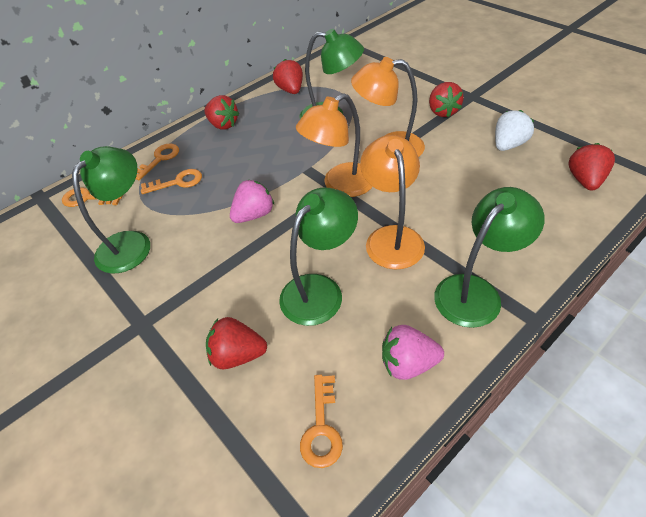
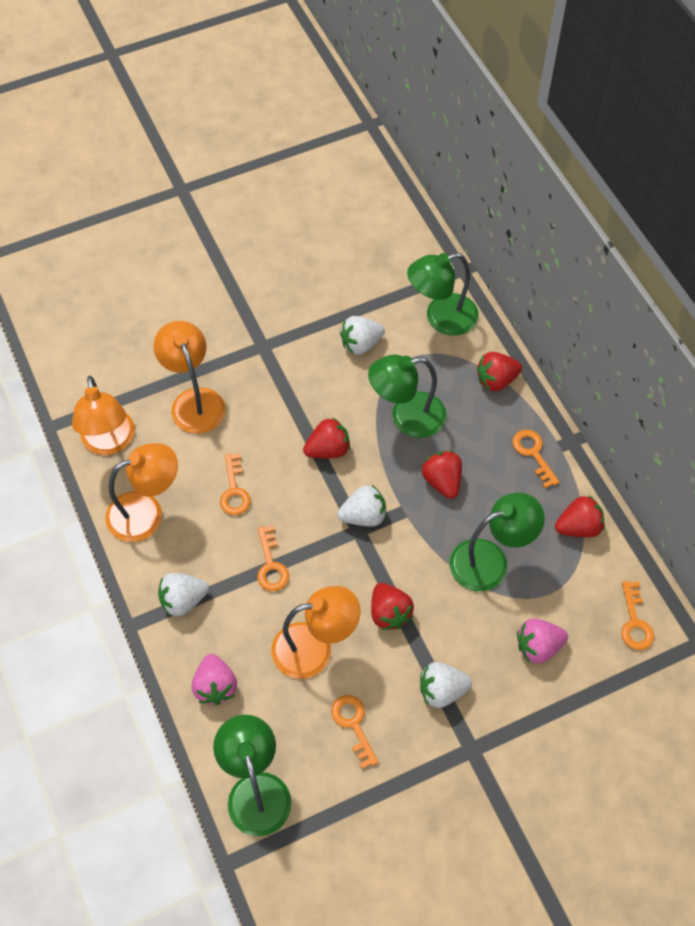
orange key: [62,187,123,207] [136,144,179,180] [141,169,202,194] [300,375,343,468] = 4 -> [220,453,251,515] [257,525,289,591] [331,695,378,769] [512,430,559,488] [621,581,654,650] = 5
orange lamp: [296,93,372,197] [351,57,425,157] [360,135,425,269] = 3 -> [72,376,135,455] [105,443,178,542] [153,321,225,434] [271,586,361,679] = 4
white strawberry: [495,110,534,151] = 1 -> [158,573,209,617] [338,485,386,527] [340,316,385,355] [420,662,472,708] = 4

